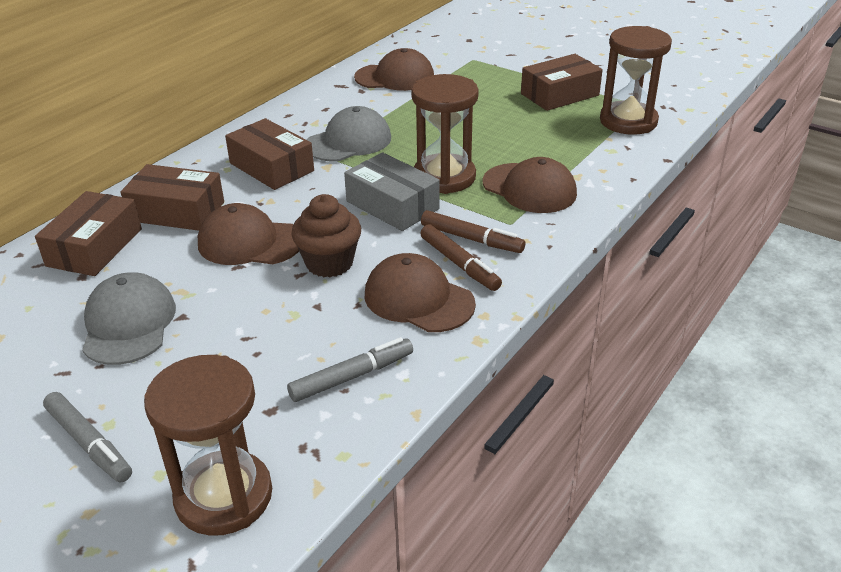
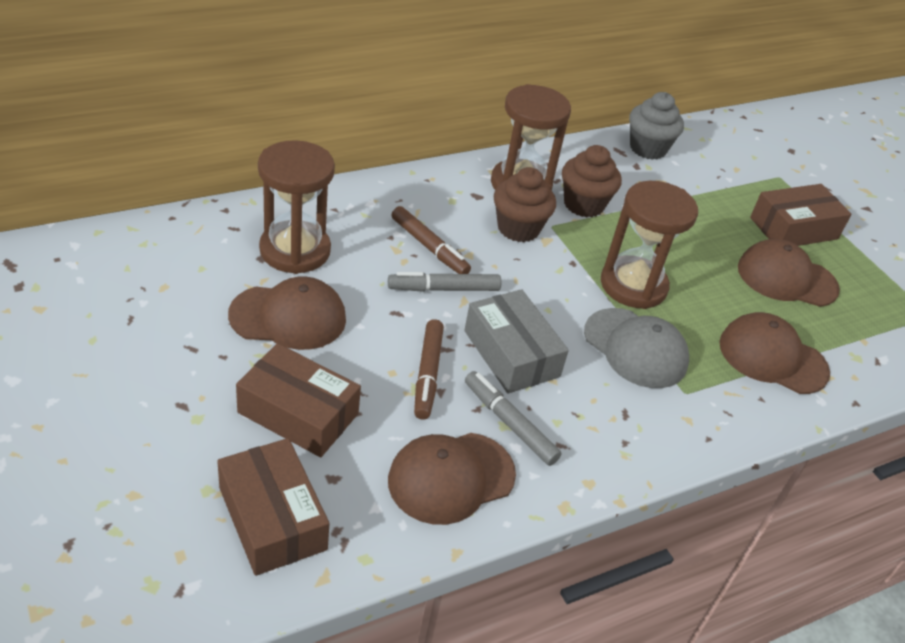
brown box: [35,191,142,276] [121,164,224,231] [225,118,314,190] [521,54,603,111] = 4 -> [217,438,329,576] [236,343,361,457] [750,184,851,246] = 3
brown cupcake: [291,194,361,277] = 1 -> [494,167,556,242] [562,145,622,217] = 2
grey cap: [82,272,176,365] [307,106,391,161] = 2 -> [584,308,689,388] = 1
grey cupcake: none = 0 -> [629,92,684,160] = 1

